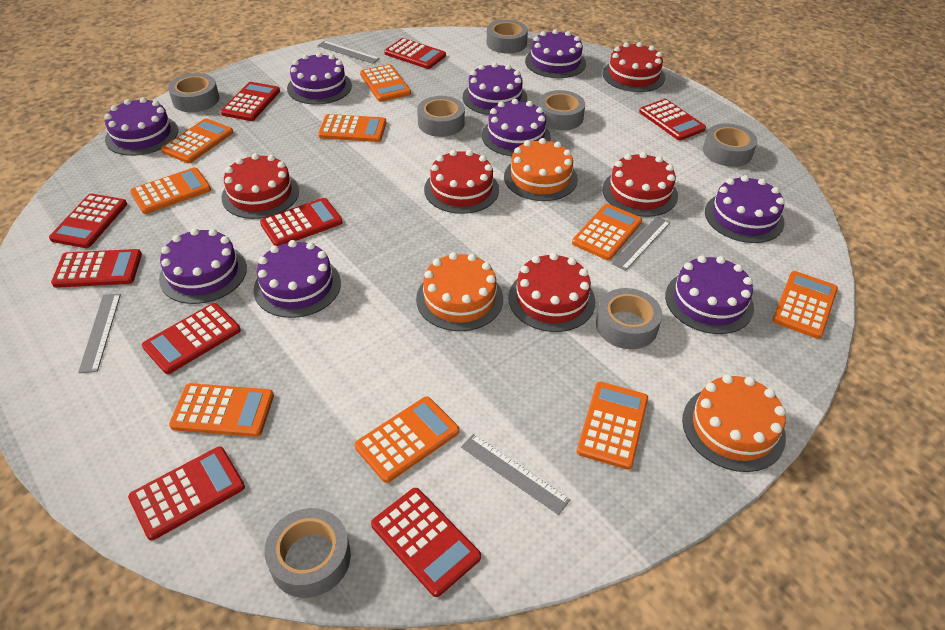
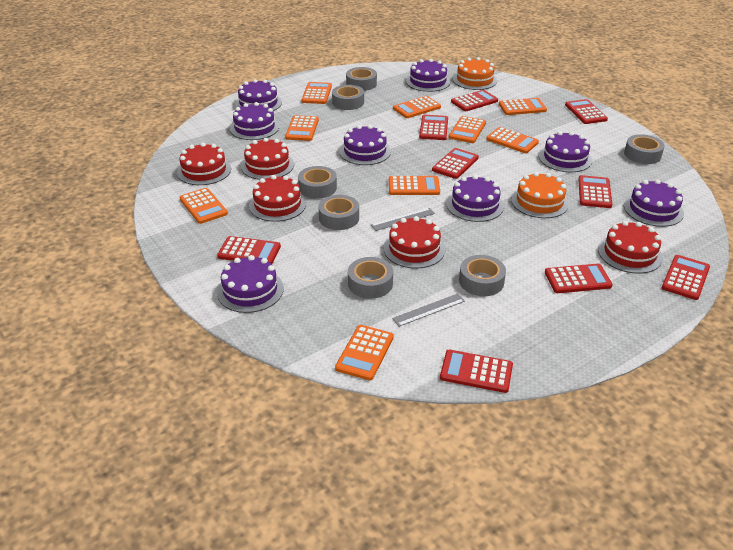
grey ruler: [78,294,121,373] [317,41,380,64] [461,434,570,515] [612,216,670,271] = 4 -> [371,208,435,231] [392,293,465,327] = 2
orange cake: [416,252,503,331] [504,138,578,201] [682,374,786,472] = 3 -> [453,57,497,90] [511,172,569,218] = 2
purple cake: [104,97,178,156] [159,228,247,304] [253,240,341,318] [287,52,352,105] [463,62,527,115] [482,99,551,156] [525,29,586,78] [665,255,754,334] [705,175,785,243] = 9 -> [217,255,283,313] [230,102,279,140] [235,79,282,111] [339,125,391,165] [406,59,450,92] [446,175,504,222] [539,131,592,172] [624,179,684,227] = 8

